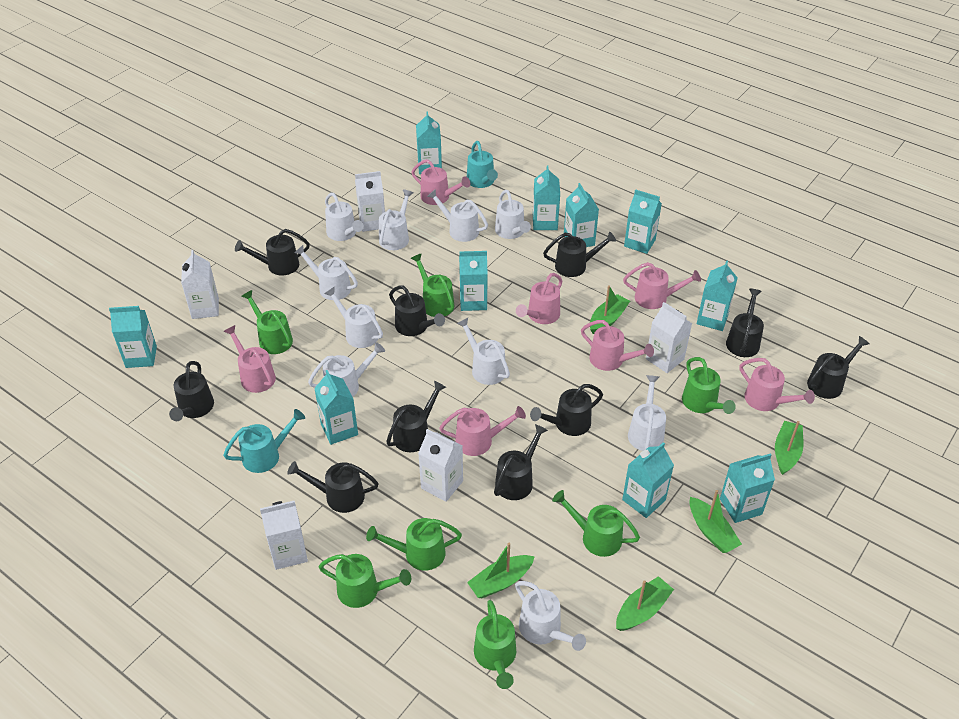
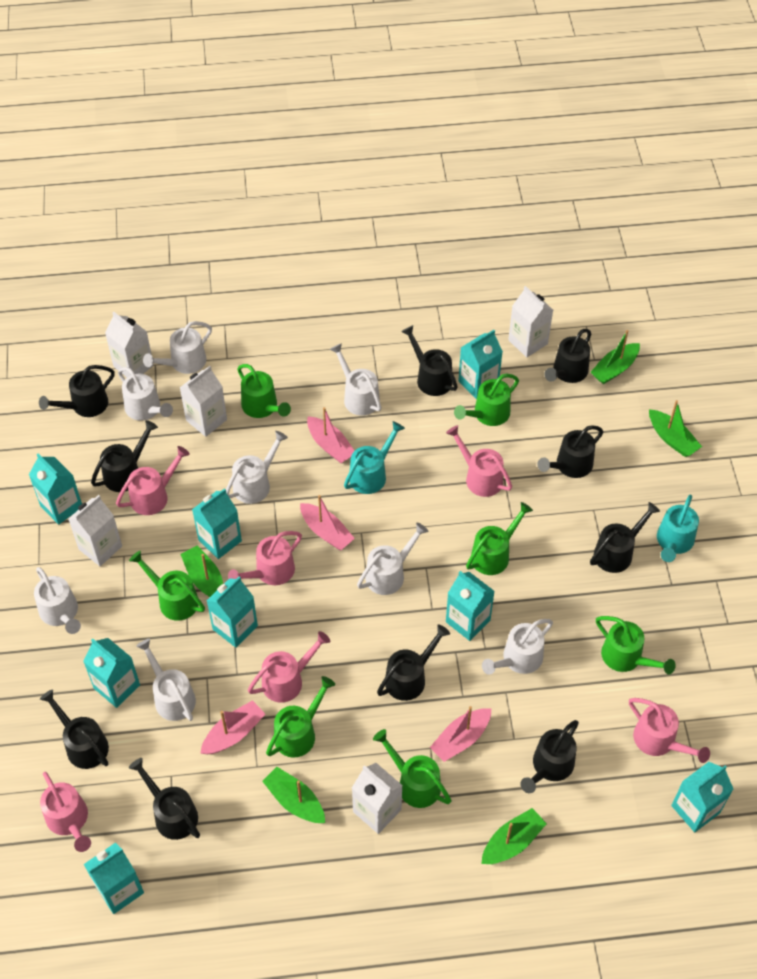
pink boat: none = 0 -> [200,700,265,754] [300,495,355,550] [307,407,355,463] [430,706,491,762] = 4
pink watering can: [224,325,276,393] [412,159,470,205] [439,406,526,456] [516,273,562,324] [581,320,654,371] [623,262,701,309] [740,358,815,411] = 7 -> [40,772,91,852] [116,446,190,515] [228,531,302,585] [248,631,330,703] [446,425,512,497] [629,698,710,763] = 6
turquoise carton: [109,306,157,368] [314,370,358,445] [416,111,442,174] [459,251,488,311] [533,165,560,230] [564,183,599,247] [622,442,674,518] [624,189,662,254] [697,260,738,331] [720,453,775,523] = 10 -> [29,454,82,525] [83,638,140,708] [84,843,144,914] [192,488,242,559] [207,577,258,648] [446,571,495,641] [458,330,503,399] [671,762,733,832] = 8
white watering can: [294,245,358,300] [308,342,385,397] [324,287,383,348] [325,193,364,241] [379,189,413,250] [427,189,488,242] [457,318,510,385] [495,190,531,239] [515,581,586,651] [628,375,666,451] = 10 -> [34,567,81,634] [118,367,173,421] [136,638,196,721] [143,321,212,374] [226,431,288,504] [330,343,382,416] [357,523,429,595] [482,619,553,675] = 8

